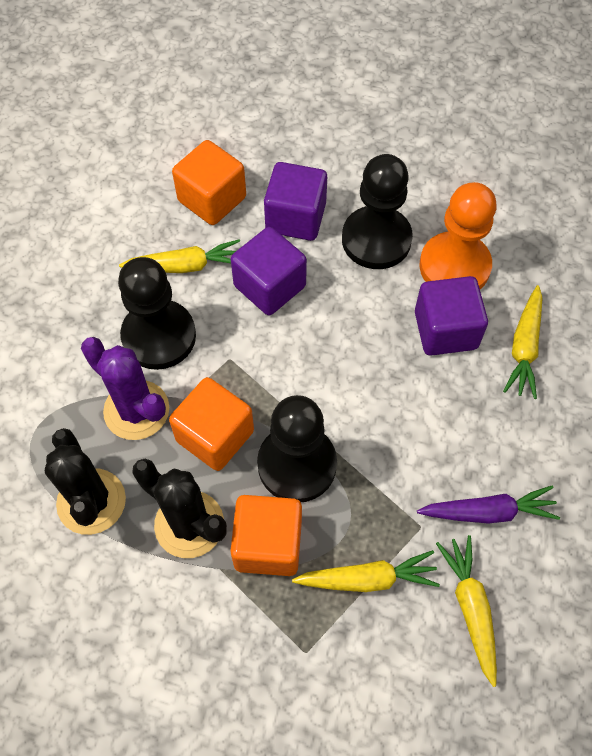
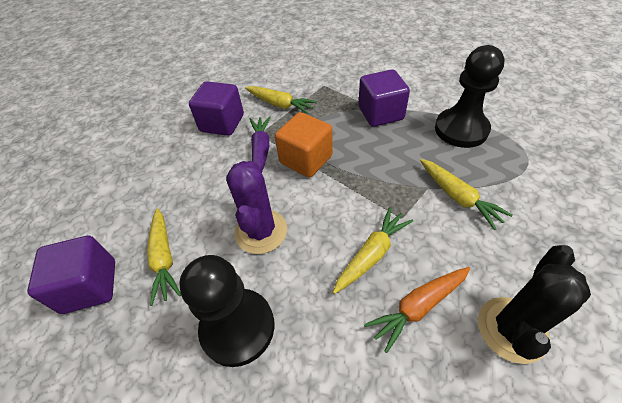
black cactus: [45,428,126,535] [132,459,227,558] = 2 -> [478,245,591,364] = 1
black pawn: [118,257,196,370] [257,395,337,502] [342,154,413,269] = 3 -> [179,255,274,367] [435,45,505,148] = 2
orange carrot: none = 0 -> [364,267,470,353] = 1
orange cube: [169,377,254,471] [172,140,246,225] [230,495,302,576] = 3 -> [275,112,333,178] = 1
orange pawn: [419,182,496,289] = 1 -> none = 0

